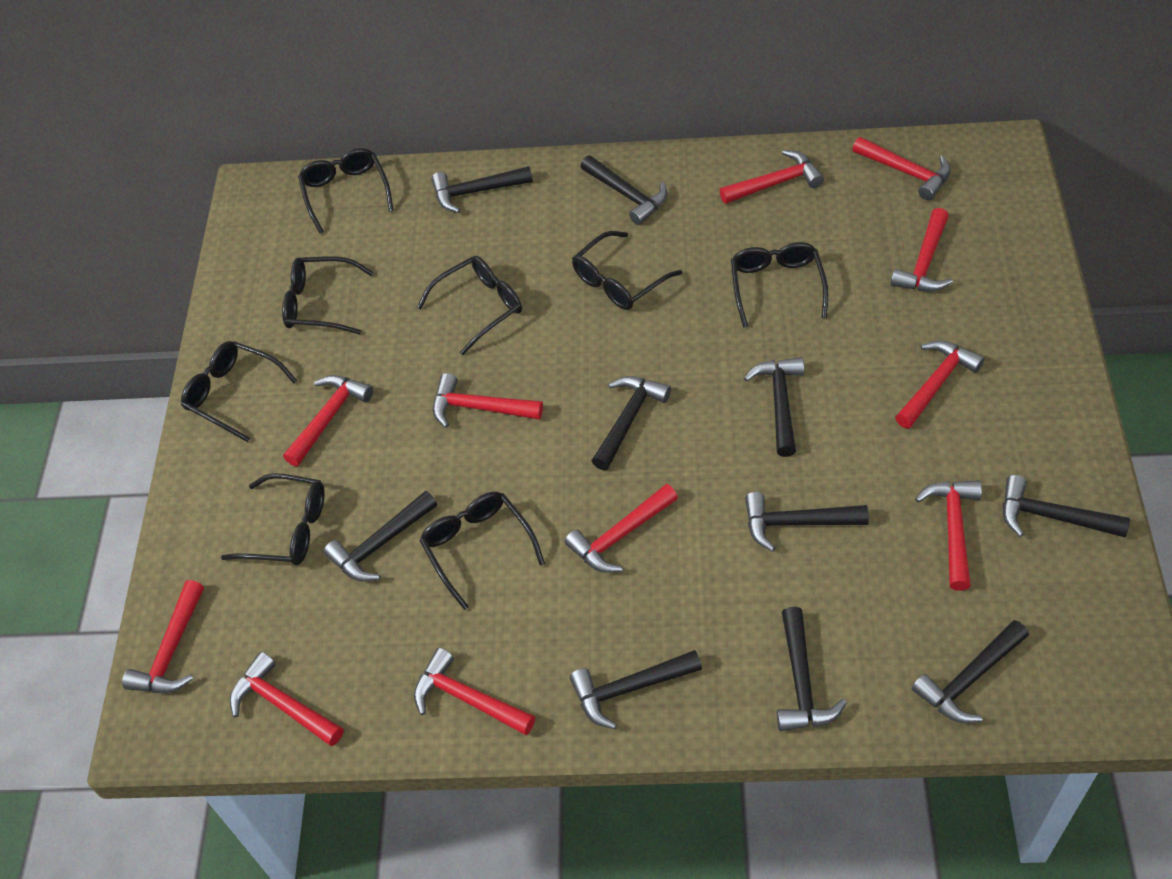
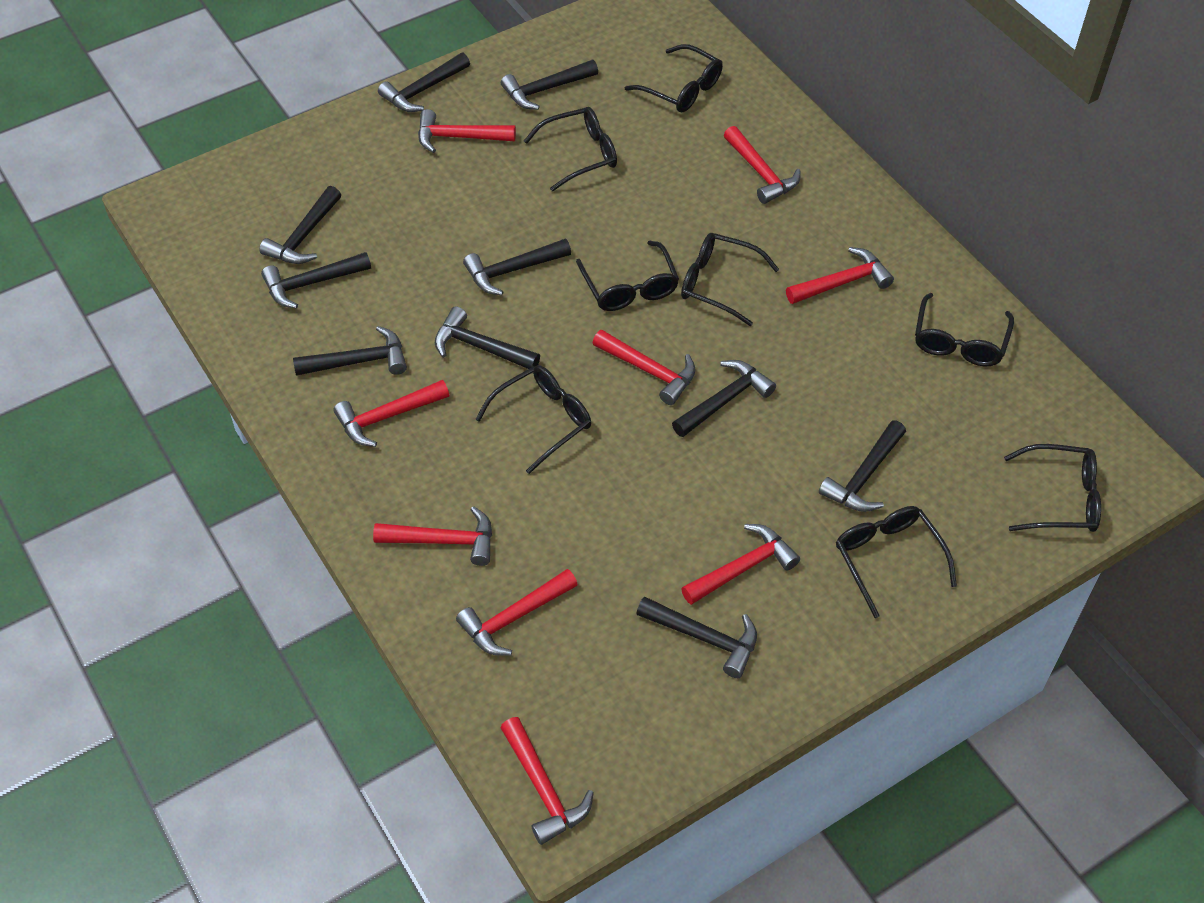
red hammer: [122,580,204,693] [230,652,343,746] [283,375,373,466] [414,648,535,735] [433,373,543,428] [565,484,678,573] [719,150,824,204] [852,137,951,200] [891,208,953,292] [895,340,985,428] [915,480,982,591] = 11 -> [333,380,449,447] [373,506,492,566] [418,109,516,153] [456,569,578,656] [500,717,594,845] [593,330,695,405] [681,524,800,605] [724,126,801,204] [786,247,894,304] = 9

